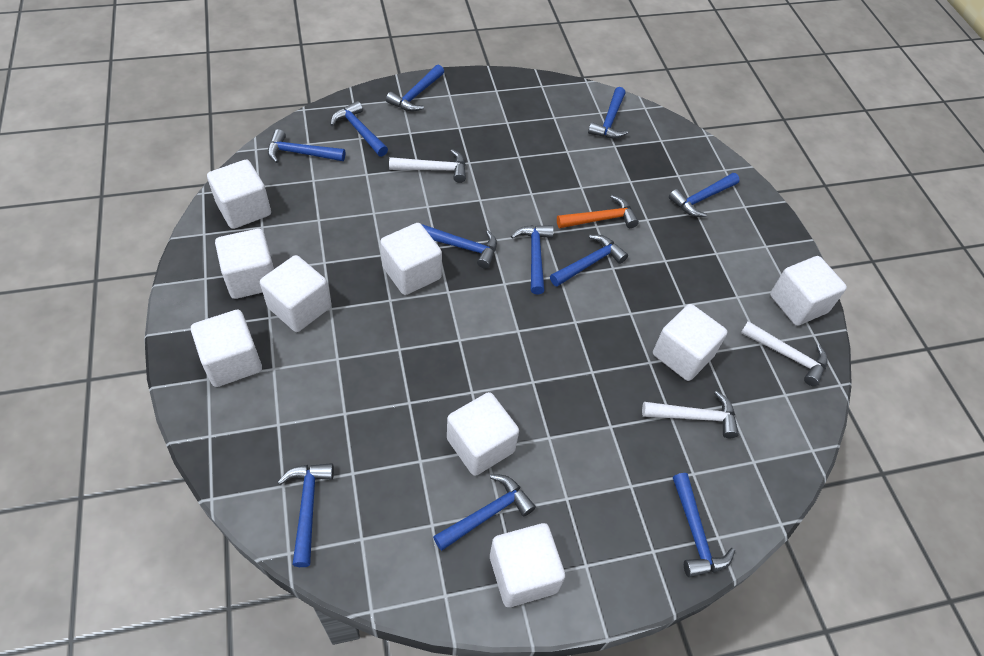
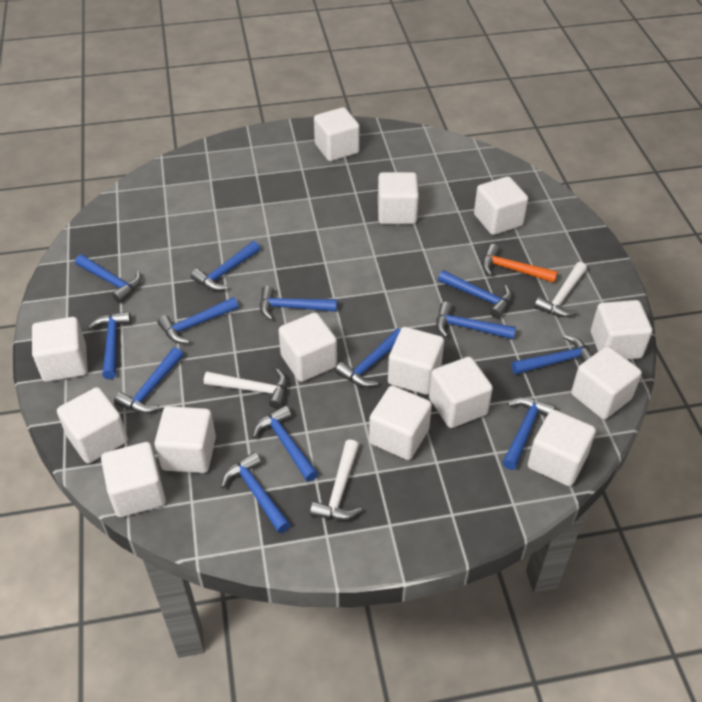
blue hammer: [268,129,345,163] [278,463,334,567] [330,101,388,157] [386,64,444,112] [422,224,497,269] [433,474,536,551] [511,225,554,294] [550,235,628,287] [588,87,628,139] [669,173,740,217] [673,473,735,578] = 11 -> [75,255,141,303] [88,311,131,379] [114,347,184,414] [157,297,239,344] [191,241,260,291] [221,452,291,533] [252,405,318,482] [260,286,337,320] [335,328,401,387] [436,302,516,339] [438,270,512,318] [502,397,556,470] [511,335,593,375] = 13
white cube: [191,310,262,387] [207,160,271,229] [215,229,274,299] [260,255,331,332] [380,223,442,295] [447,392,519,476] [490,523,565,607] [653,304,727,381] [770,256,847,326] = 9 -> [32,317,88,382] [57,387,128,463] [101,442,166,517] [154,406,216,473] [278,313,337,382] [314,107,360,161] [369,386,432,460] [378,172,419,224] [388,327,444,395] [429,357,493,428] [474,176,528,235] [528,410,596,486] [571,346,642,419] [591,300,652,359] = 14

